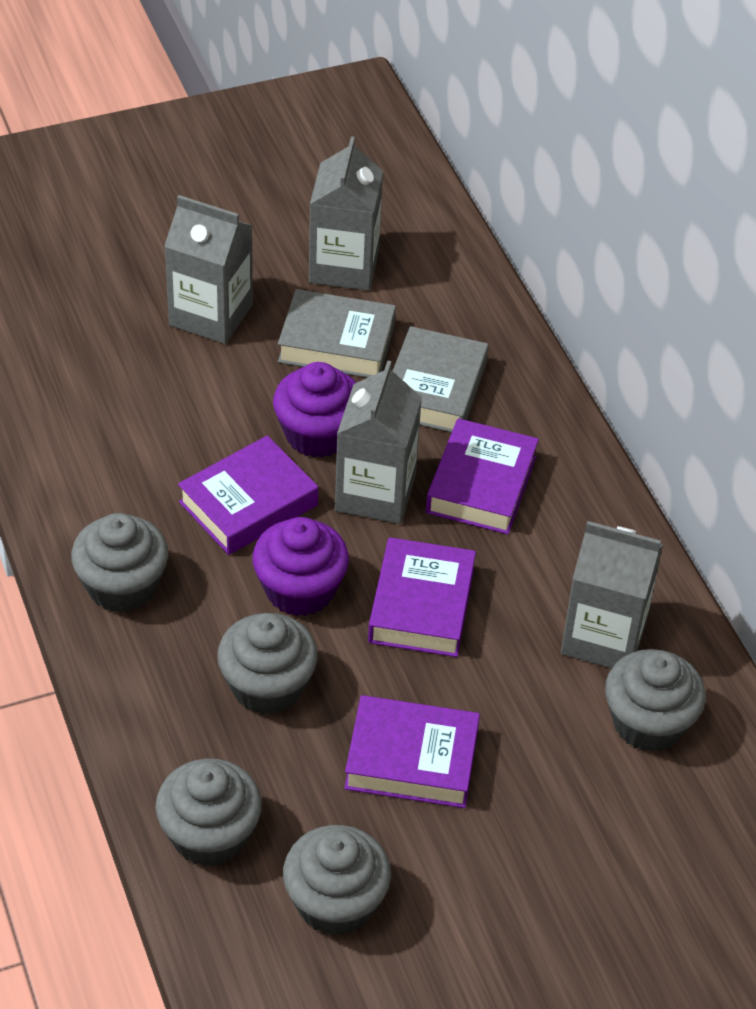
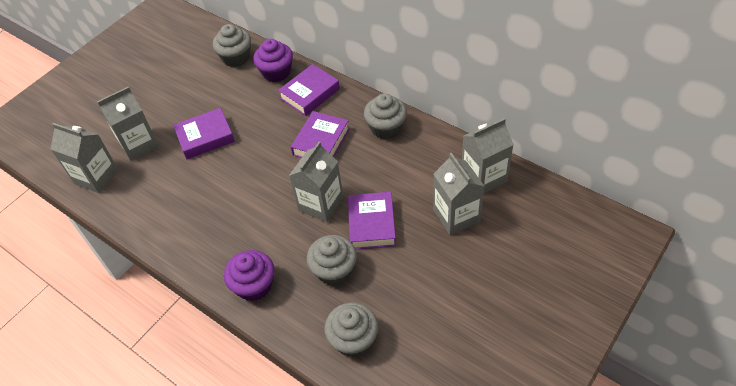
grey book: [278,289,396,378] [393,326,488,432] = 2 -> none = 0
grey carton: [164,195,253,344] [309,136,383,291] [335,360,422,524] [561,521,663,668] = 4 -> [51,123,118,193] [97,86,159,161] [289,141,344,222] [433,153,485,235] [462,118,514,193] = 5
grey cupcake: [71,513,168,613] [155,758,262,867] [217,613,318,715] [283,825,391,936] [605,649,706,752] = 5 -> [213,24,251,67] [307,235,357,286] [324,303,378,357] [364,94,407,139] = 4

